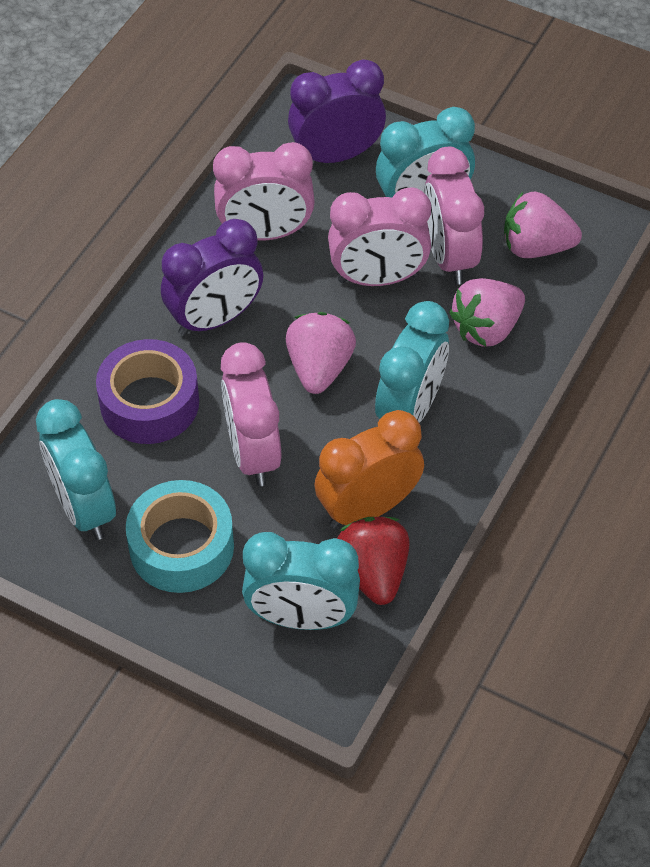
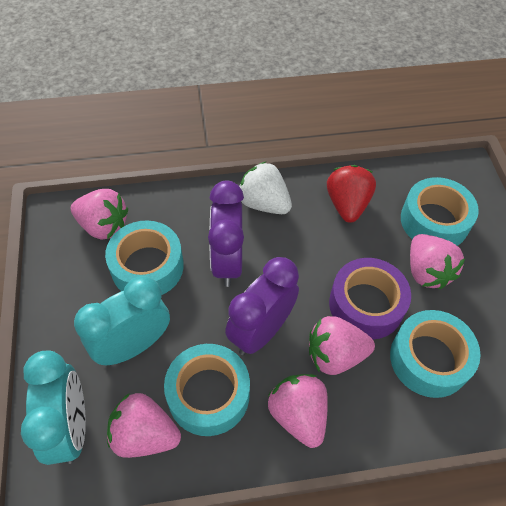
orange clock: [314,410,424,528] = 1 -> none = 0
pink clock: [213,142,315,240] [221,342,281,486] [328,187,431,286] [424,147,484,285] = 4 -> none = 0
pink strawberry: [286,312,356,394] [449,278,525,347] [504,191,582,258] = 3 -> [71,189,128,240] [107,393,181,458] [268,374,328,448] [309,316,375,375] [410,234,465,289] = 5
turquoise clock: [36,399,116,540] [242,532,360,630] [375,301,449,423] [376,107,475,198] = 4 -> [21,350,86,465] [74,276,170,365] = 2
turquoise tape: [126,480,234,593] = 1 -> [105,220,184,295] [164,344,250,436] [390,310,481,398] [401,177,479,246] = 4
white strawberry: none = 0 -> [239,161,292,214] = 1

